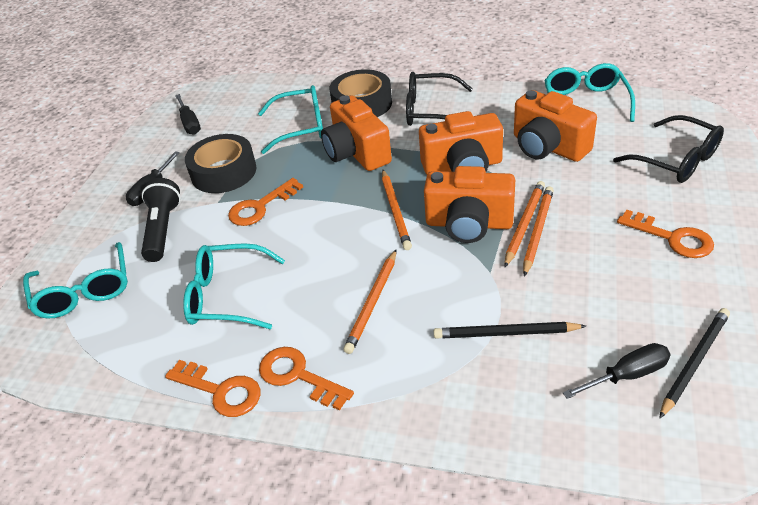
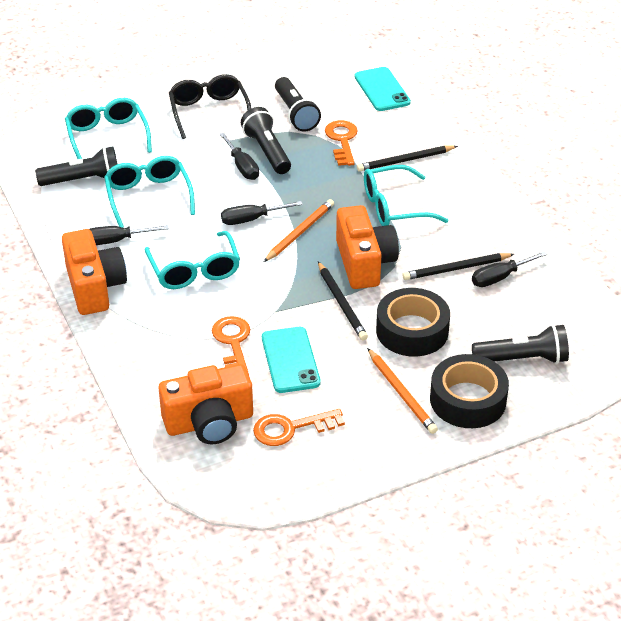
black flashlight: [141,178,181,262] = 1 -> [35,146,118,186] [241,107,291,174] [275,77,321,132] [472,324,569,364] = 4
black glasses: [406,72,473,126] [613,115,724,183] = 2 -> [169,74,251,139] = 1
black pencil: [434,322,586,339] [660,308,730,418] = 2 -> [318,262,368,340] [357,146,458,172] [402,253,514,280] = 3
black screwdriver: [126,151,180,206] [175,94,201,135] [563,343,670,399] = 3 -> [89,225,169,245] [220,133,259,180] [221,201,303,225] [472,251,547,287] = 4
orange camera: [321,95,392,171] [419,111,503,174] [424,166,515,243] [514,90,597,162] = 4 -> [62,229,127,315] [158,364,253,444] [336,205,399,289] = 3
orange key: [165,360,261,417] [228,178,303,226] [259,347,354,411] [617,210,714,258] = 4 -> [212,316,250,375] [253,409,345,446] [325,120,358,166] = 3
orange pencil: [343,250,396,354] [382,170,412,250] [504,181,545,267] [523,186,554,277] = 4 -> [264,199,334,262] [367,348,438,434] = 2
turquoise phone: none = 0 -> [262,327,320,393] [355,67,411,111] = 2

